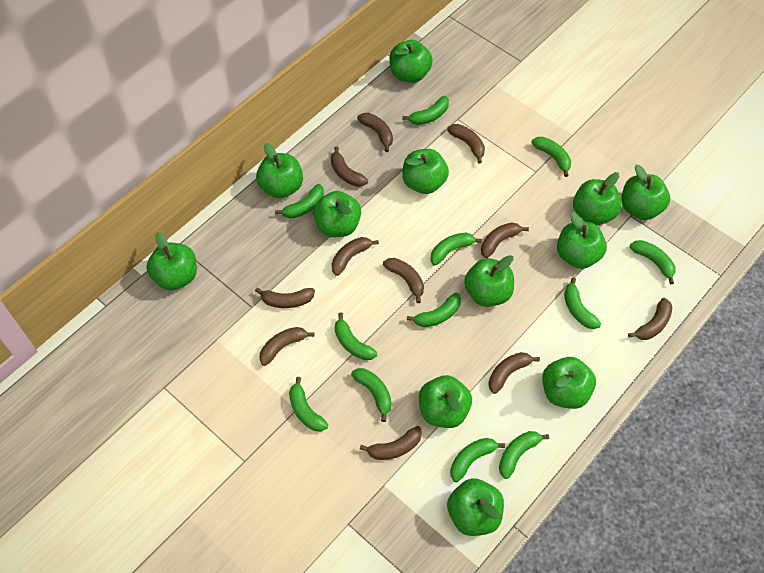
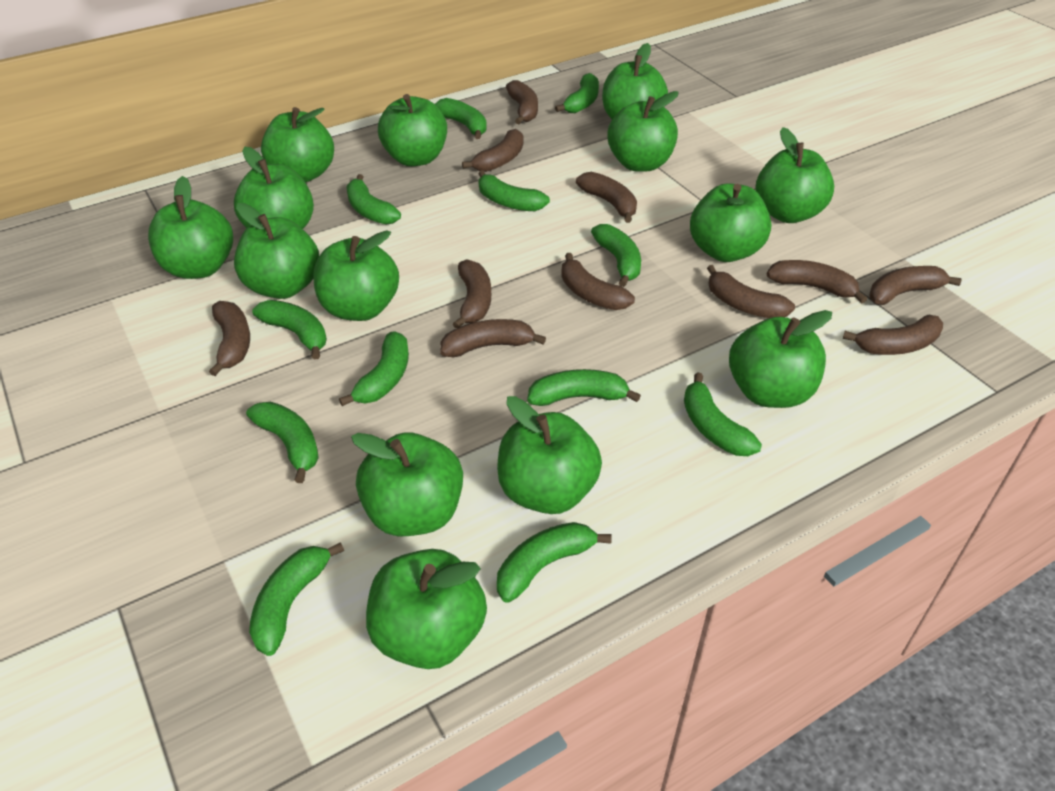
green apple: [146,232,197,290] [256,143,303,198] [313,191,361,237] [390,40,433,83] [402,149,449,194] [419,375,472,428] [447,478,504,536] [464,255,514,307] [542,357,596,409] [557,212,607,269] [573,172,622,225] [621,165,670,220] = 12 -> [148,176,233,279] [234,147,314,229] [234,203,319,299] [261,107,334,182] [313,230,399,321] [351,432,463,536] [366,549,487,669] [378,94,447,166] [497,396,602,514] [602,43,668,119] [607,91,679,172] [690,183,771,262] [729,310,832,408] [755,127,834,223] = 14

